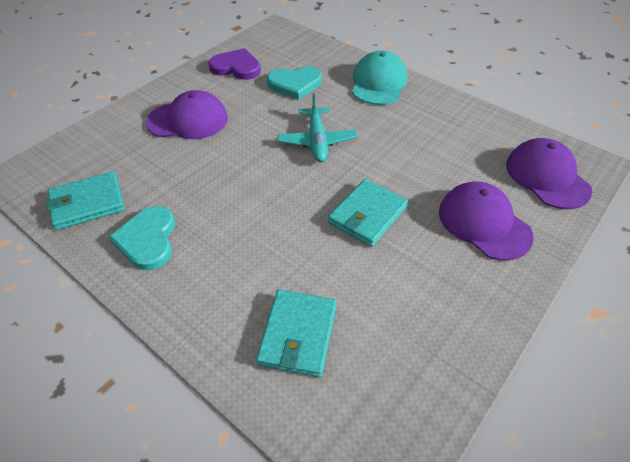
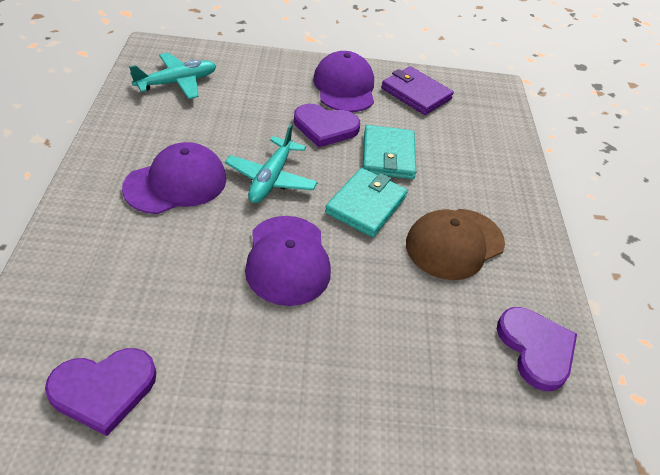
brown cap: none = 0 -> [406,209,505,280] = 1
purple heart: [208,48,261,80] = 1 -> [45,348,156,436] [294,104,360,147] [497,307,577,391] = 3
purple wallet: none = 0 -> [381,66,454,115] = 1
turquoise cap: [352,51,407,105] = 1 -> none = 0
turquoise heart: [109,206,175,270] [267,66,322,100] = 2 -> none = 0
turquoise plane: [278,93,358,162] = 1 -> [129,53,216,99] [225,124,318,203] = 2
turquoise wallet: [46,172,125,230] [256,289,337,377] [328,179,408,247] = 3 -> [325,168,408,237] [363,125,416,179] = 2

